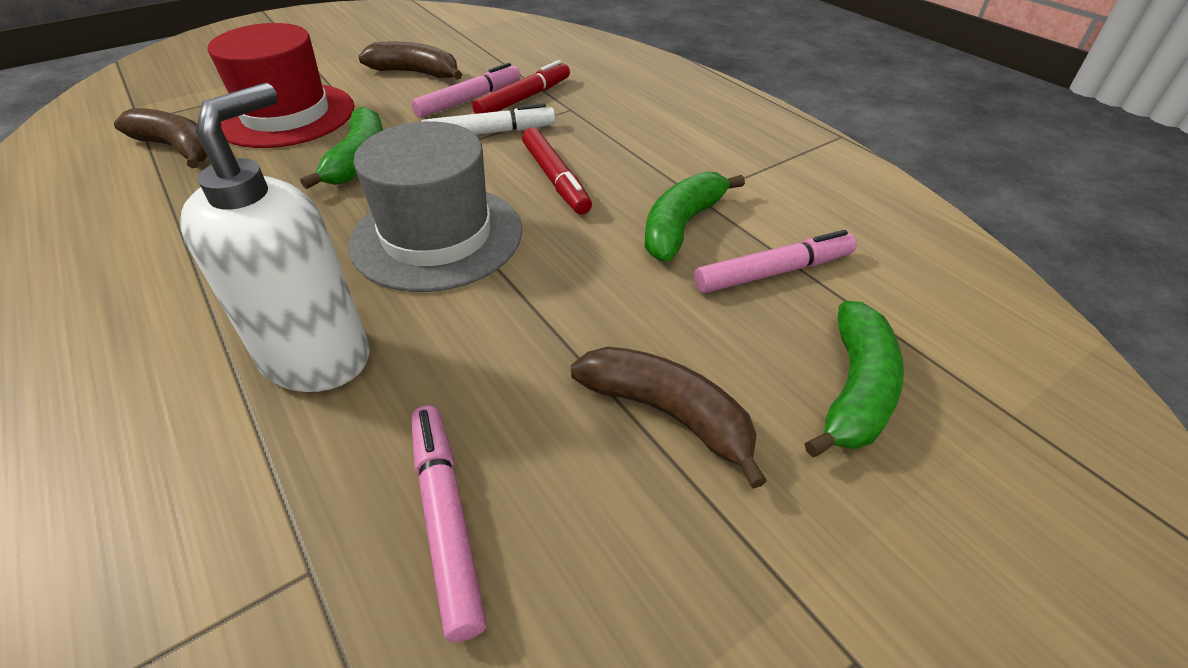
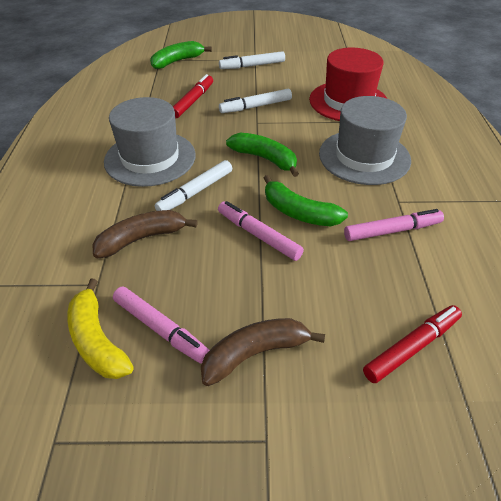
brown banana: [114,108,207,168] [358,42,462,79] [571,347,767,489] = 3 -> [92,210,198,258] [201,318,325,386] = 2
grey hat: [348,121,522,292] = 1 -> [104,97,196,187] [319,96,411,185] = 2
white marker: [421,103,555,135] = 1 -> [155,160,232,211] [219,51,285,69] [219,89,292,113] = 3
white soap dispenser: [180,83,369,392] = 1 -> none = 0
yellow banana: none = 0 -> [67,279,134,379] = 1

